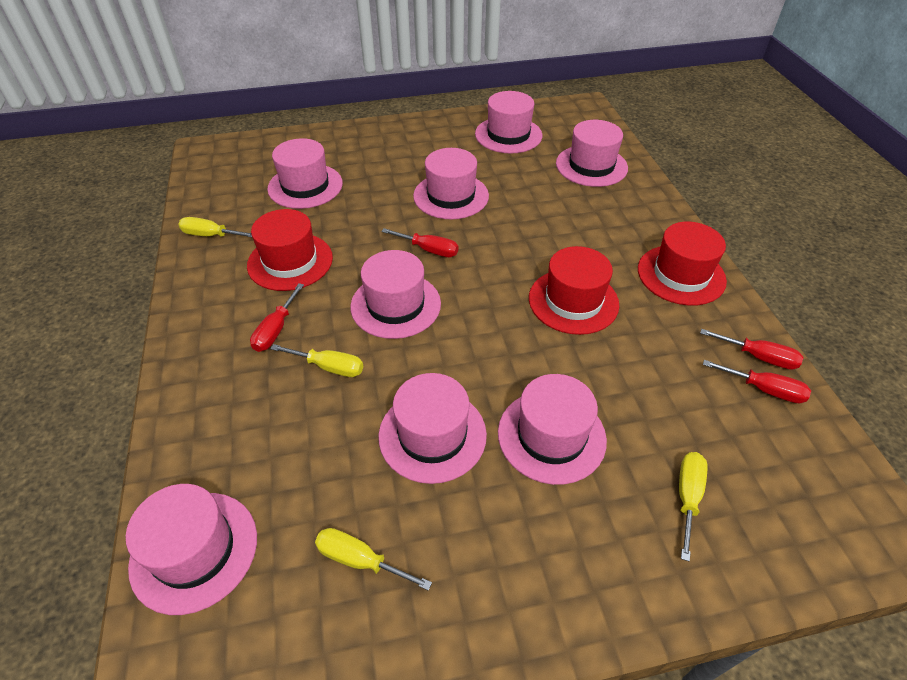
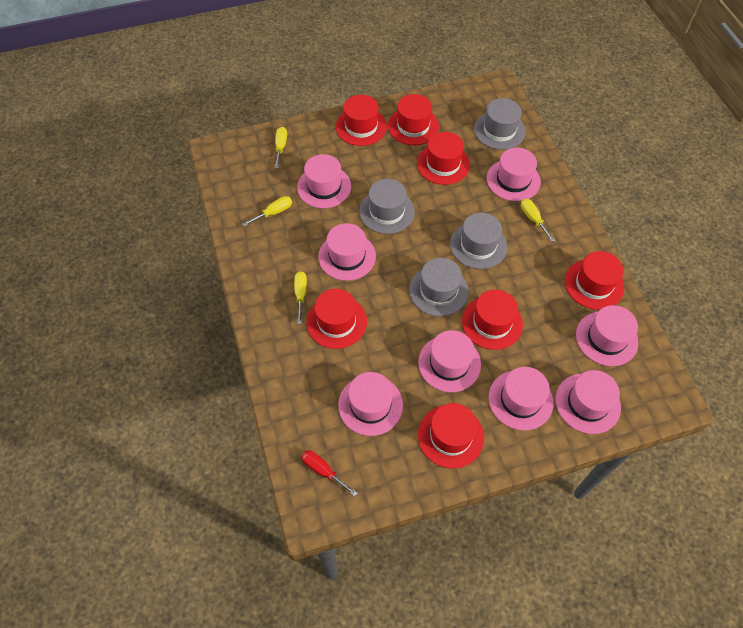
grey hat: none = 0 -> [359,179,415,234] [409,258,469,317] [450,212,507,269] [474,98,526,150] = 4
red hat: [247,209,333,291] [529,246,619,335] [638,222,727,306] = 3 -> [306,289,367,349] [336,95,387,146] [388,94,439,145] [417,132,470,185] [418,403,484,469] [462,290,523,350] [565,251,624,310] = 7
red screwdriver: [250,283,304,352] [381,228,458,257] [700,329,804,370] [703,360,811,403] = 4 -> [302,451,357,496] = 1

